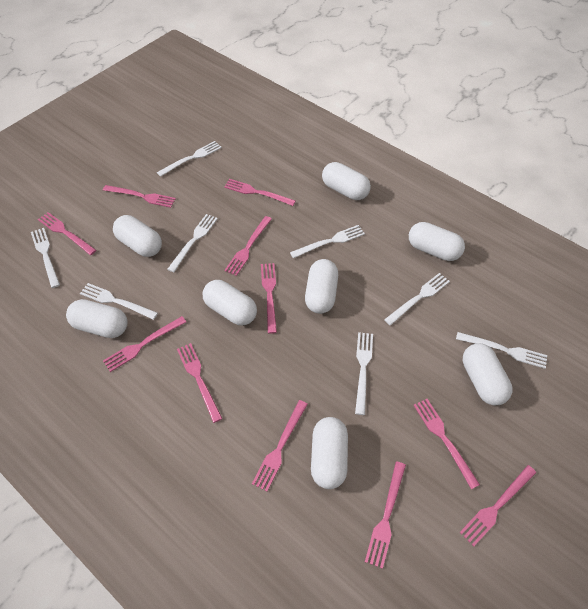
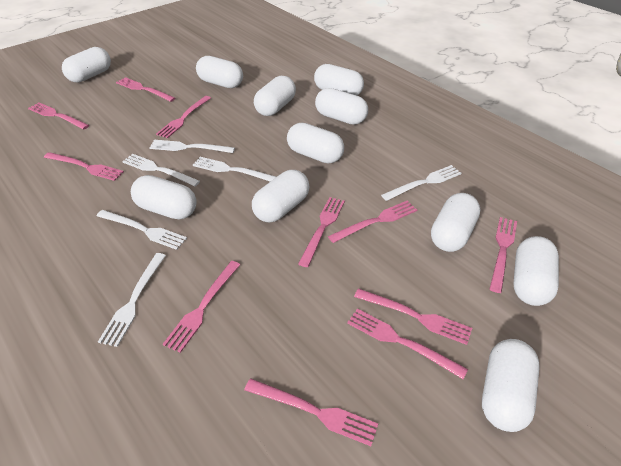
white capsule: [66,299,127,338] [113,215,162,257] [203,280,257,326] [305,259,338,314] [311,417,348,489] [322,162,371,200] [409,222,465,261] [463,343,512,405] = 8 -> [62,47,111,83] [131,175,197,220] [196,56,243,88] [252,170,309,222] [254,76,296,116] [287,123,344,163] [314,64,364,95] [315,88,368,125] [431,193,480,252] [482,339,540,432] [513,236,559,306] = 11
white fork: [31,228,60,288] [80,283,158,320] [157,141,222,177] [167,214,218,272] [290,225,365,258] [355,332,373,415] [384,273,450,325] [456,332,547,369] = 8 -> [97,210,187,250] [98,253,166,347] [122,154,200,186] [149,140,235,153] [193,157,276,182] [381,165,462,201] = 6

